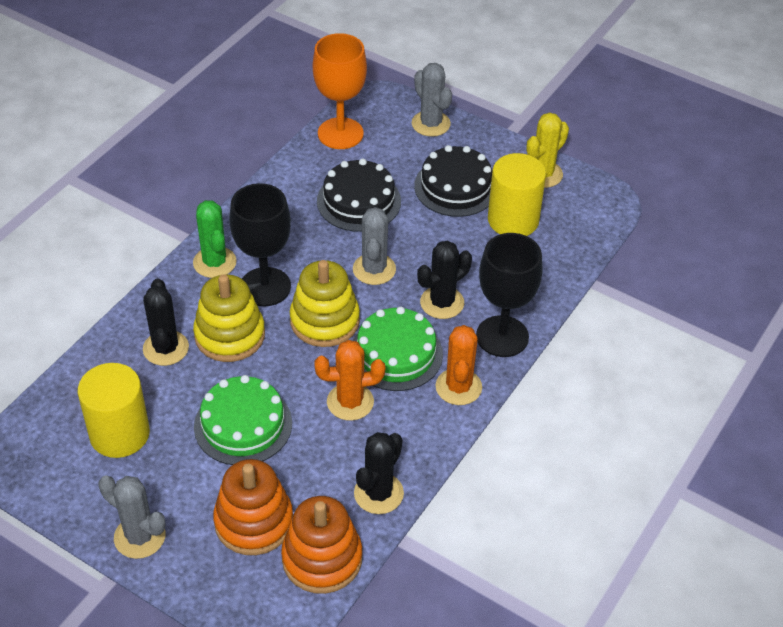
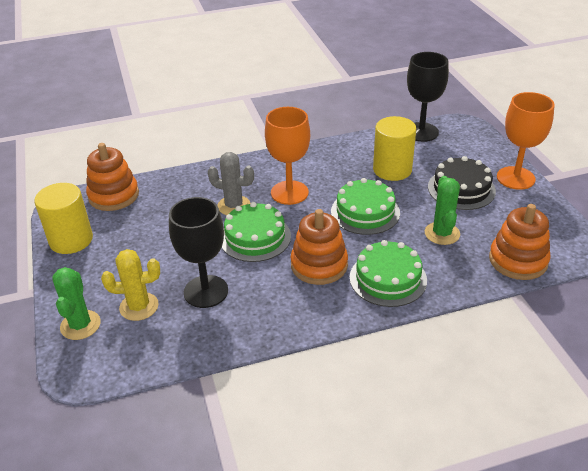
black cactus: [143,278,189,366] [354,432,404,514] [417,241,472,319] = 3 -> none = 0
black cake: [317,159,401,232] [414,145,492,217] = 2 -> [428,156,496,210] = 1
green cactus: [193,200,236,278] = 1 -> [52,267,101,340] [425,176,460,245] = 2
green cake: [194,375,292,465] [353,307,443,391] = 2 -> [222,202,291,262] [331,178,400,235] [350,240,427,307] = 3
grey cactus: [98,475,165,559] [353,207,396,285] [412,63,452,137] = 3 -> [208,152,254,215] = 1
orange cactus: [314,340,385,421] [436,325,482,405] = 2 -> none = 0
orange goblet: [313,33,367,149] = 1 -> [265,107,310,205] [497,92,555,190] = 2
orange stacking toy: [213,459,293,555] [281,496,362,594] = 2 -> [86,143,139,211] [290,209,348,285] [489,204,551,280] = 3
yellow stacking toy: [193,274,265,362] [290,260,360,347] = 2 -> none = 0

